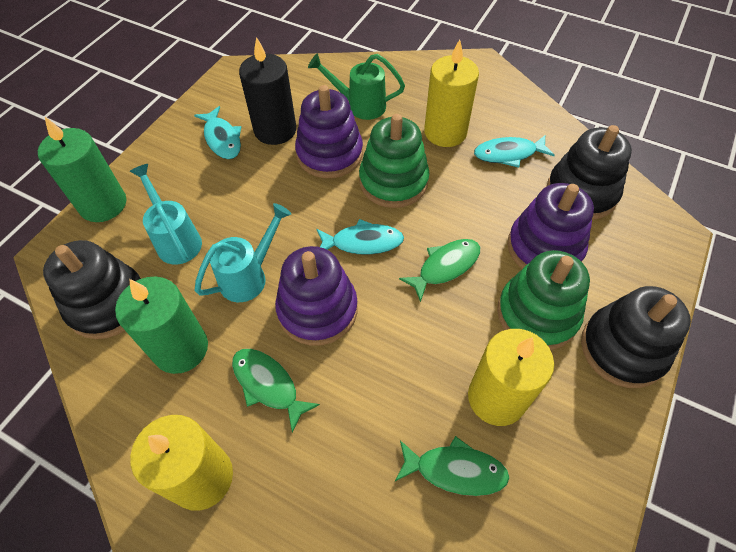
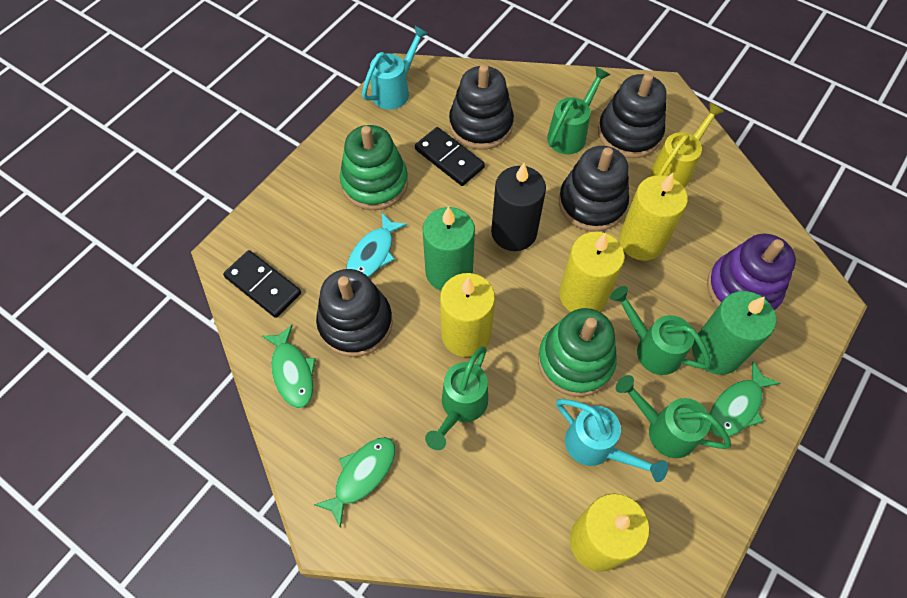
black domino: none = 0 -> [223,250,301,318] [415,127,485,186] = 2
black stacking toy: [43,240,141,339] [547,125,632,220] [581,286,691,388] = 3 -> [316,269,393,357] [449,64,514,150] [559,146,629,232] [598,73,667,158] = 4
green watering can: [308,53,405,120] = 1 -> [425,346,488,450] [547,67,610,154] [610,286,711,375] [616,375,731,458] = 4
purple stacking toy: [275,246,357,346] [295,85,363,178] [507,183,594,269] = 3 -> [707,234,796,311] = 1
turquoise fish: [194,106,241,159] [317,219,404,255] [474,135,555,168] = 3 -> [347,213,407,277] = 1
yellow candle: [130,415,233,511] [424,39,479,147] [468,329,554,426] = 3 -> [440,273,495,357] [559,232,625,312] [570,493,650,572] [619,173,688,261] = 4
yellow watering can: none = 0 -> [651,103,725,187] = 1

